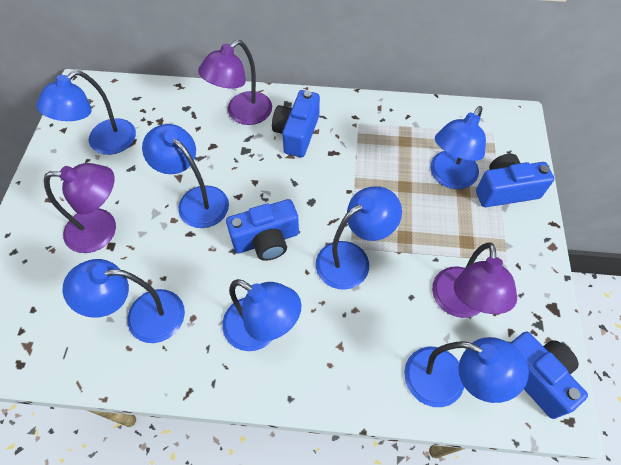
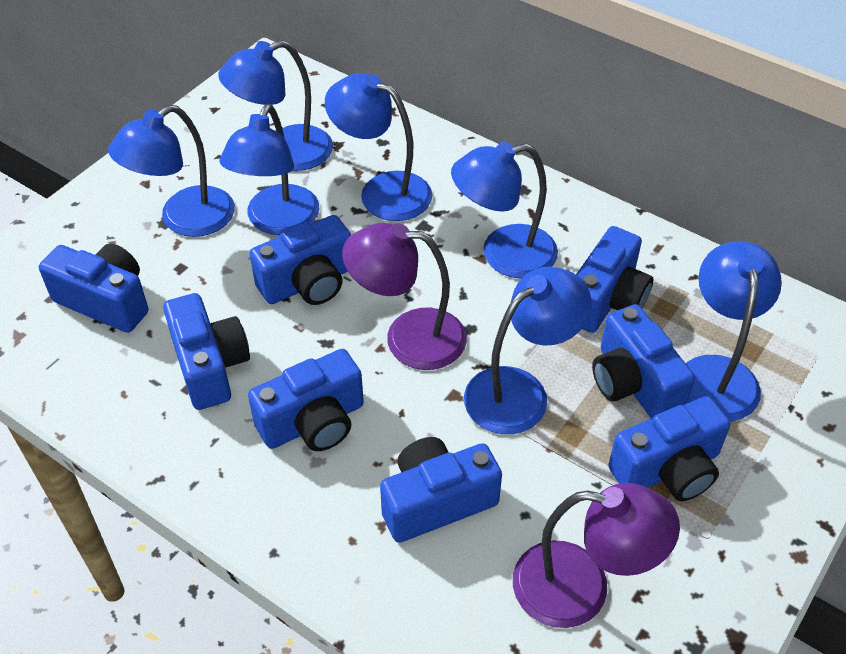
blue camera: [226,199,299,261] [272,90,320,157] [476,154,554,207] [510,332,588,419] = 4 -> [39,244,149,333] [163,293,250,410] [248,349,364,451] [249,215,351,305] [380,437,502,543] [576,226,653,333] [592,304,695,419] [608,396,730,501] = 8
purple lamp: [44,163,116,253] [198,40,272,125] [432,242,517,318] = 3 -> [342,223,467,370] [513,483,680,628] = 2

